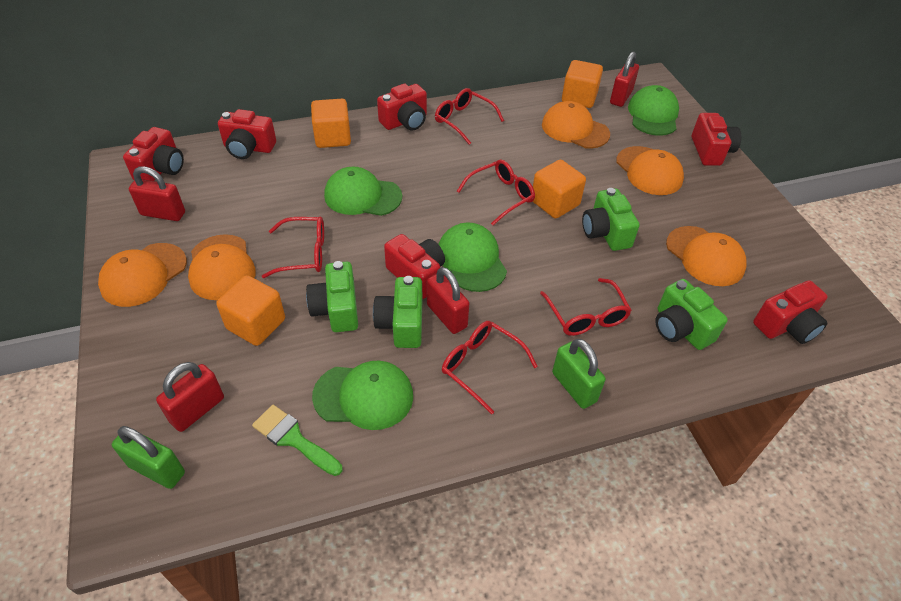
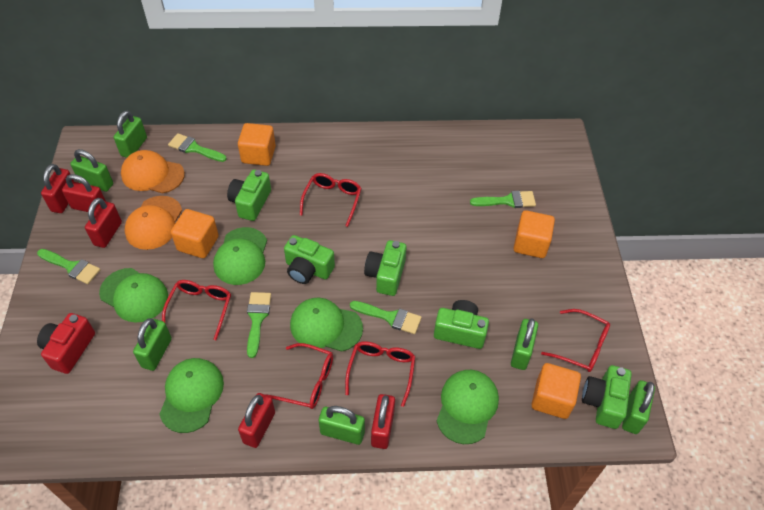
green brush: [252,405,343,476] = 1 -> [37,249,100,284] [168,133,227,162] [247,292,271,358] [350,301,422,334] [470,191,536,208] = 5
green camera: [306,261,358,332] [373,276,422,348] [582,188,640,251] [655,279,728,350] = 4 -> [227,170,271,221] [284,235,335,284] [364,240,407,296] [434,300,489,349] [582,365,632,429] = 5
green cap: [312,360,413,430] [324,167,402,216] [438,223,507,292] [628,85,679,136] = 4 -> [99,268,168,322] [159,358,224,433] [213,227,267,285] [290,298,363,352] [437,370,499,444] = 5
green padlock: [112,426,185,489] [552,339,606,409] = 2 -> [70,149,113,192] [114,111,147,158] [133,318,172,371] [319,406,365,445] [511,318,538,370] [622,380,655,434] = 6
orange cap: [98,243,187,307] [188,234,256,300] [542,101,610,148] [616,146,684,195] [666,226,747,286] = 5 -> [121,150,185,194] [125,196,182,250] = 2
red camera: [123,127,184,181] [218,109,276,159] [377,84,427,130] [384,234,445,299] [692,113,741,166] [753,280,828,344] = 6 -> [37,313,95,374] = 1
red padlock: [129,166,185,221] [156,362,224,432] [427,267,469,334] [610,52,639,107] = 4 -> [41,164,74,213] [62,174,106,212] [85,198,122,248] [238,393,275,448] [371,394,395,449] = 5

